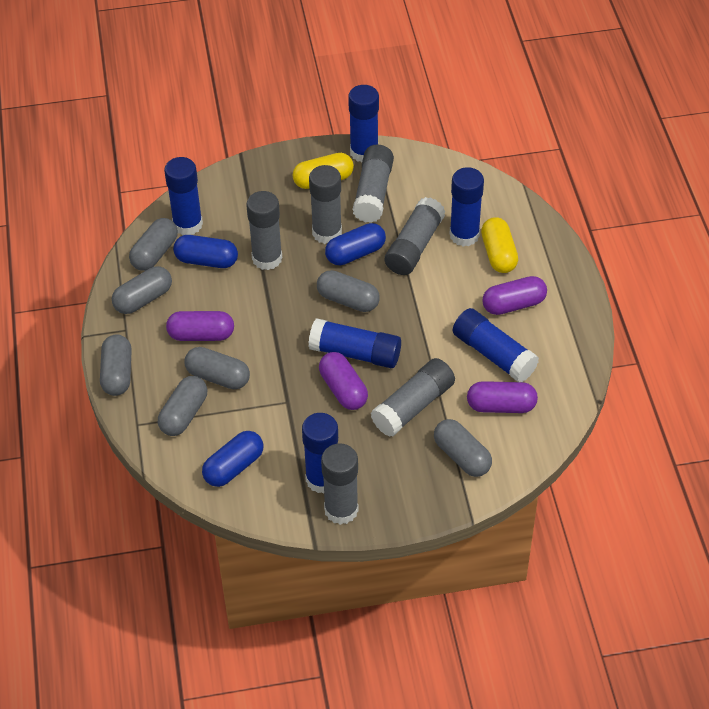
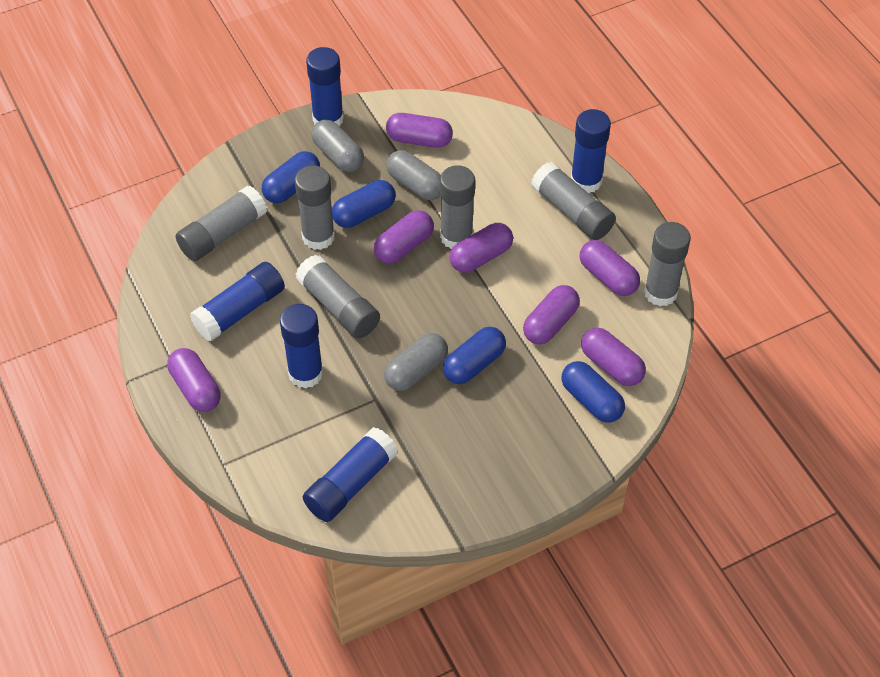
blue capsule: [173,235,238,268] [202,431,263,487] [325,223,386,265] = 3 -> [262,151,320,203] [332,180,396,228] [443,327,506,384] [562,361,625,423] = 4
blue glue stick: [164,157,203,235] [302,413,338,493] [308,318,401,368] [348,85,379,162] [450,167,484,247] [453,308,539,382] = 6 -> [190,262,285,341] [280,304,324,389] [303,427,398,522] [306,47,344,127] [571,109,611,193] = 5
grey capsule: [100,334,132,396] [112,266,172,314] [129,218,178,271] [158,376,207,436] [185,347,250,389] [317,270,380,312] [434,419,492,477] = 7 -> [311,120,364,172] [384,333,448,391] [386,150,441,200] = 3
purple capsule: [166,311,234,341] [319,352,368,410] [467,381,538,413] [482,276,547,315] = 4 -> [167,348,221,412] [374,210,434,264] [386,113,453,148] [449,223,513,273] [523,285,580,344] [580,240,640,296] [581,328,646,386] = 7
yellow capsule: [292,153,354,189] [481,217,518,273] = 2 -> none = 0

